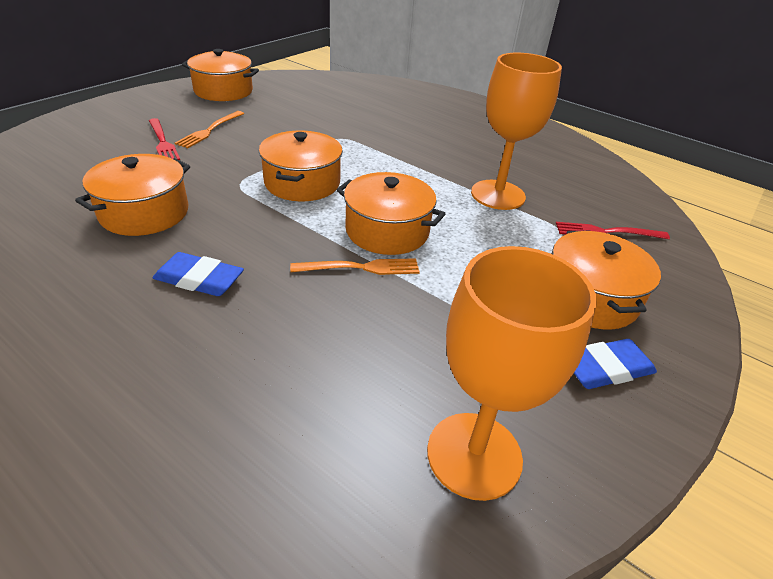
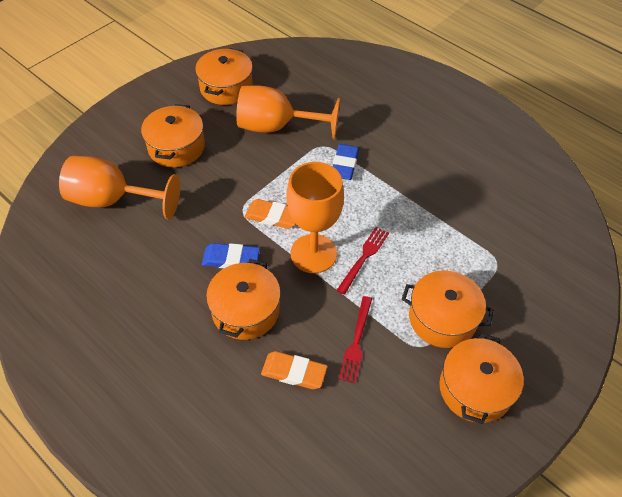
orange eraser: none = 0 -> [245,199,296,229] [261,351,327,389] = 2
orange fork: [175,111,244,148] [290,258,420,275] = 2 -> none = 0
orange goblet: [427,246,597,501] [471,53,562,210] = 2 -> [59,156,180,219] [236,86,340,140] [286,162,344,273] = 3

